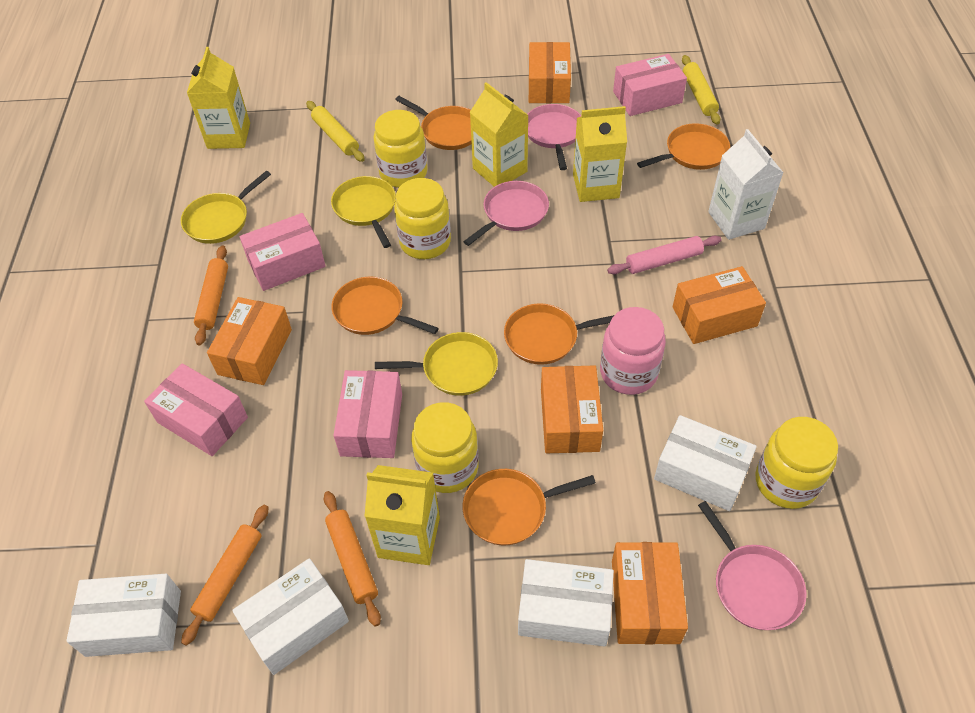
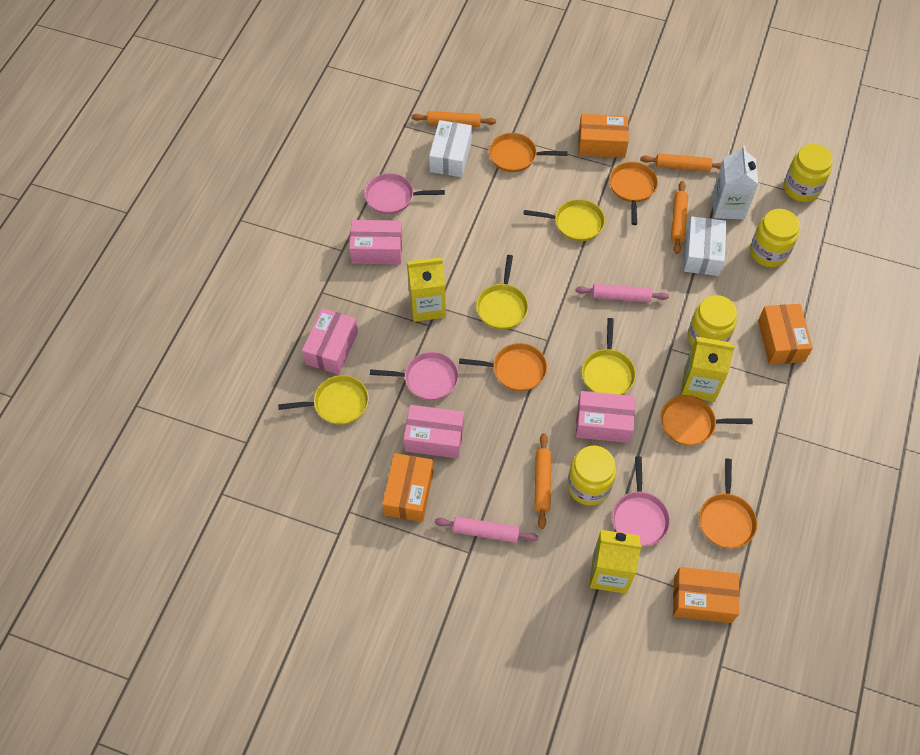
orange box: [207,297,292,385] [529,42,571,103] [541,365,603,453] [612,542,688,644] [673,266,766,344] = 5 -> [382,453,434,522] [578,114,629,158] [673,567,739,623] [758,304,813,365] = 4
orange rolling pin: [181,505,269,646] [194,245,228,345] [324,491,381,627] = 3 -> [412,111,496,127] [534,433,551,529] [640,153,722,172] [671,181,688,254] = 4
pink jar: [600,307,666,395] = 1 -> none = 0
pink rolling pin: [607,236,722,274] = 1 -> [435,516,538,543] [576,284,669,302] = 2
white box: [66,574,181,657] [232,558,349,675] [518,559,614,647] [654,415,757,511] = 4 -> [429,120,472,177] [684,216,727,276] = 2
yellow carton: [187,47,250,149] [365,465,440,565] [470,82,529,187] [573,106,627,202] = 4 -> [407,257,446,322] [590,530,642,594] [681,336,735,402] = 3
yellow pan: [181,171,271,244] [331,176,396,248] [375,332,498,396] = 3 -> [278,375,369,425] [476,255,528,330] [523,199,605,241] [582,318,636,395] = 4
yellow rolling pin: [306,101,365,162] [682,55,720,125] = 2 -> none = 0

